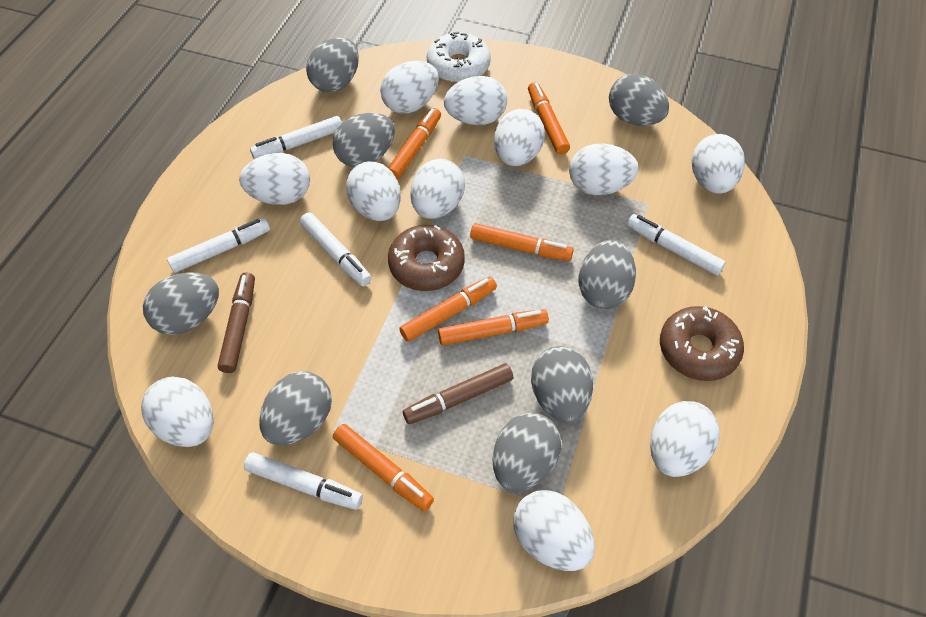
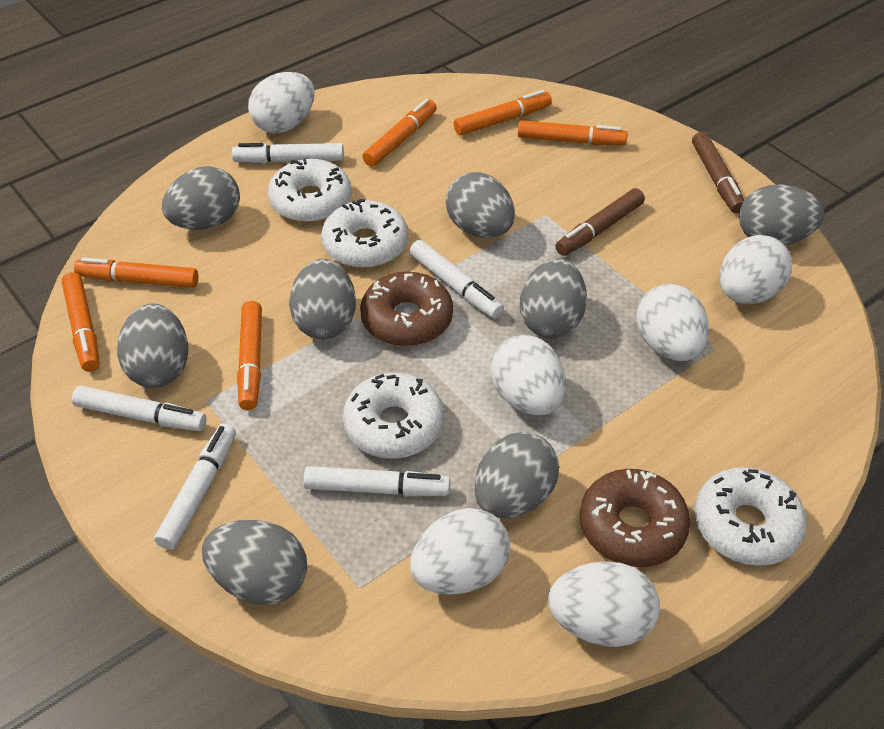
white donut: [427,32,491,83] = 1 -> [268,159,352,223] [321,199,408,268] [343,372,444,459] [695,467,807,566] = 4
white egg: [141,377,214,447] [239,153,310,205] [346,161,401,221] [380,61,439,114] [411,159,465,219] [444,76,507,125] [494,109,545,166] [514,490,595,571] [569,143,639,195] [650,401,720,477] [692,134,745,194] = 11 -> [248,72,315,133] [410,508,510,595] [490,335,566,415] [548,561,660,647] [636,284,709,361] [720,235,792,304] = 6

